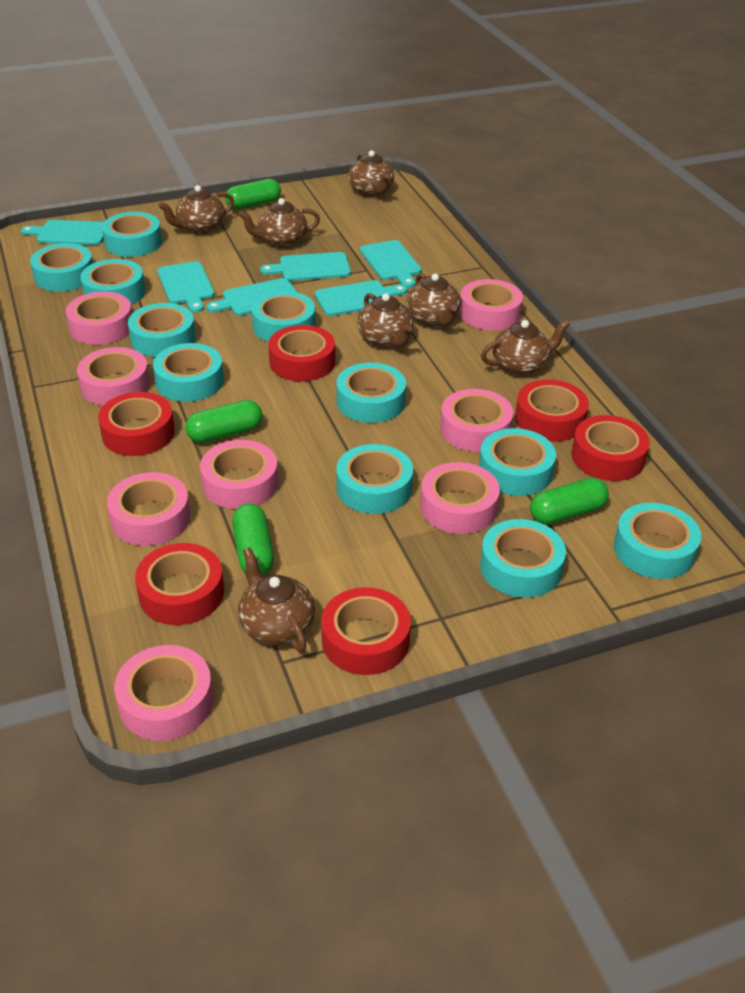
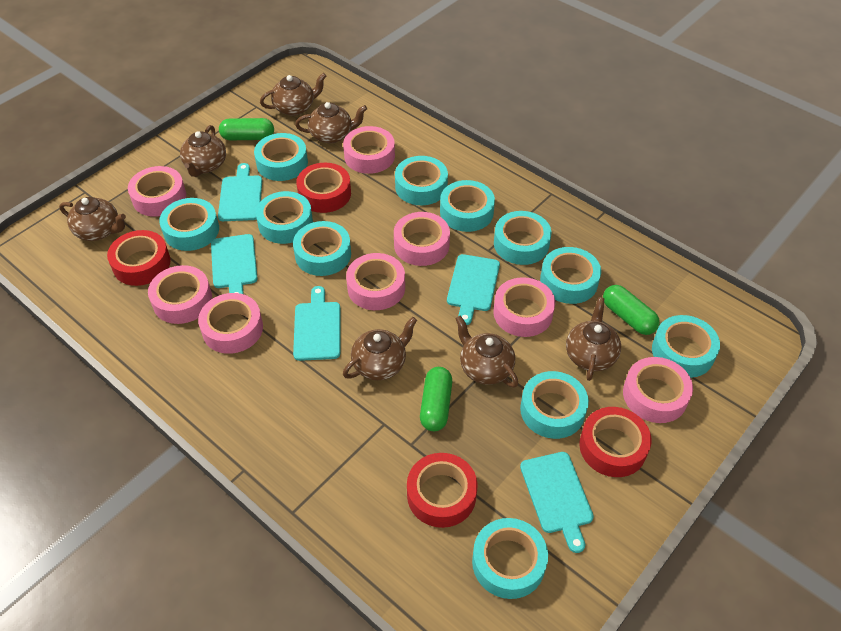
green capsule: [185,400,263,443] [225,179,281,210] [232,504,274,575] [530,477,609,525] = 4 -> [219,118,274,140] [420,367,452,431] [603,285,660,335] = 3
red tape: [98,392,175,456] [135,543,224,625] [268,325,335,381] [321,587,411,675] [515,380,589,442] [572,415,650,481] = 6 -> [107,230,171,286] [296,163,351,213] [407,453,478,528] [579,407,651,477] = 4
turquoise cutting board: [21,220,104,245] [157,261,215,313] [206,278,298,316] [260,252,351,281] [315,280,407,316] [360,240,422,288] = 6 -> [211,234,258,294] [218,163,262,221] [293,286,340,361] [447,254,500,325] [520,452,594,553] = 5

